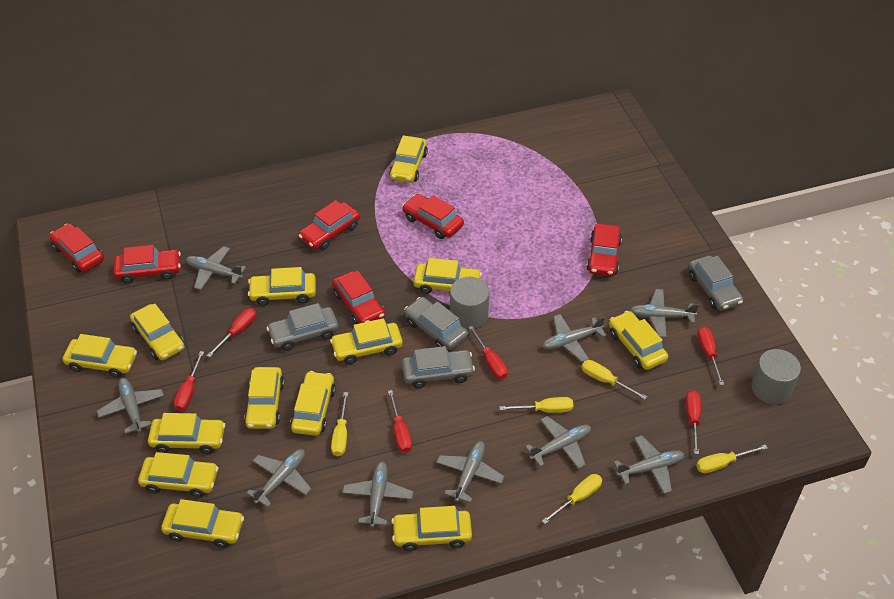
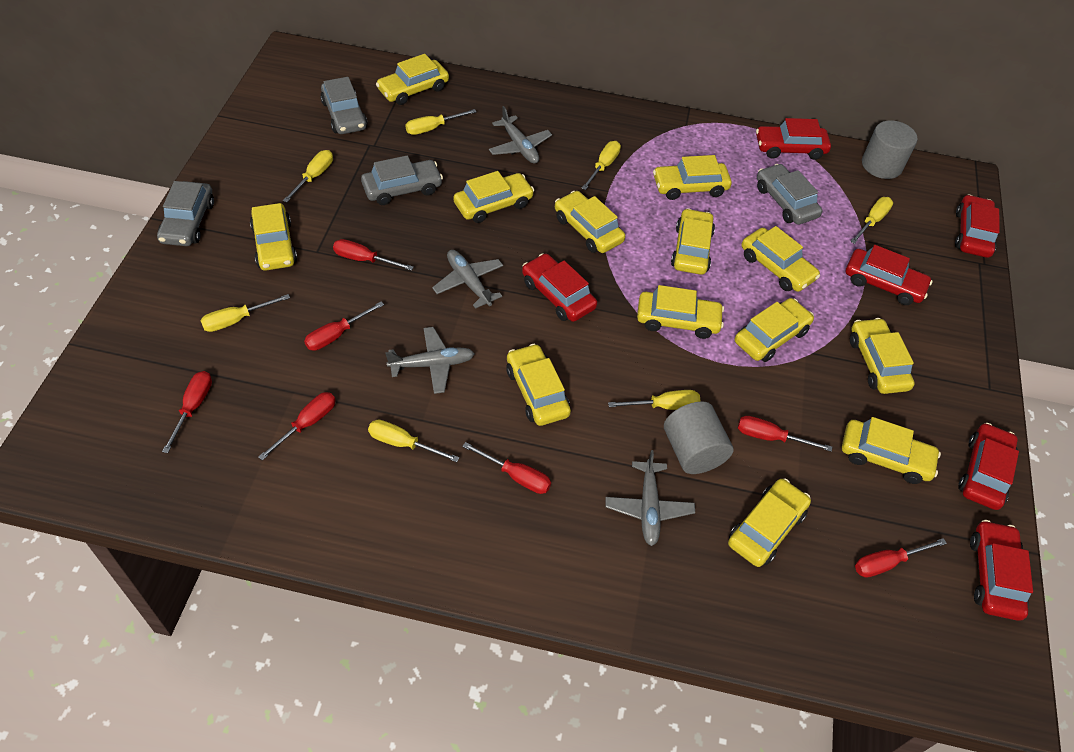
grey plane: [97,378,164,434] [186,246,246,290] [247,449,311,507] [342,461,413,528] [436,441,504,503] [525,416,591,469] [542,314,607,362] [614,435,684,494] [630,289,699,337] = 9 -> [385,327,475,394] [432,250,503,309] [489,106,552,164] [606,450,695,546] = 4
red screwdriver: [174,351,204,411] [207,308,256,357] [388,390,412,453] [468,326,508,379] [686,390,701,454] [697,327,724,385] = 6 -> [162,371,212,453] [258,392,336,461] [304,302,384,351] [333,239,413,271] [462,442,551,494] [738,416,832,452] [855,538,947,578] = 7
yellow screwdriver: [331,392,348,456] [499,397,573,413] [542,474,602,524] [582,360,647,400] [696,444,768,473] = 5 -> [200,294,290,332] [283,150,333,202] [368,420,460,462] [405,109,476,135] [582,141,621,190] [608,390,700,410] [850,197,893,244] = 7

